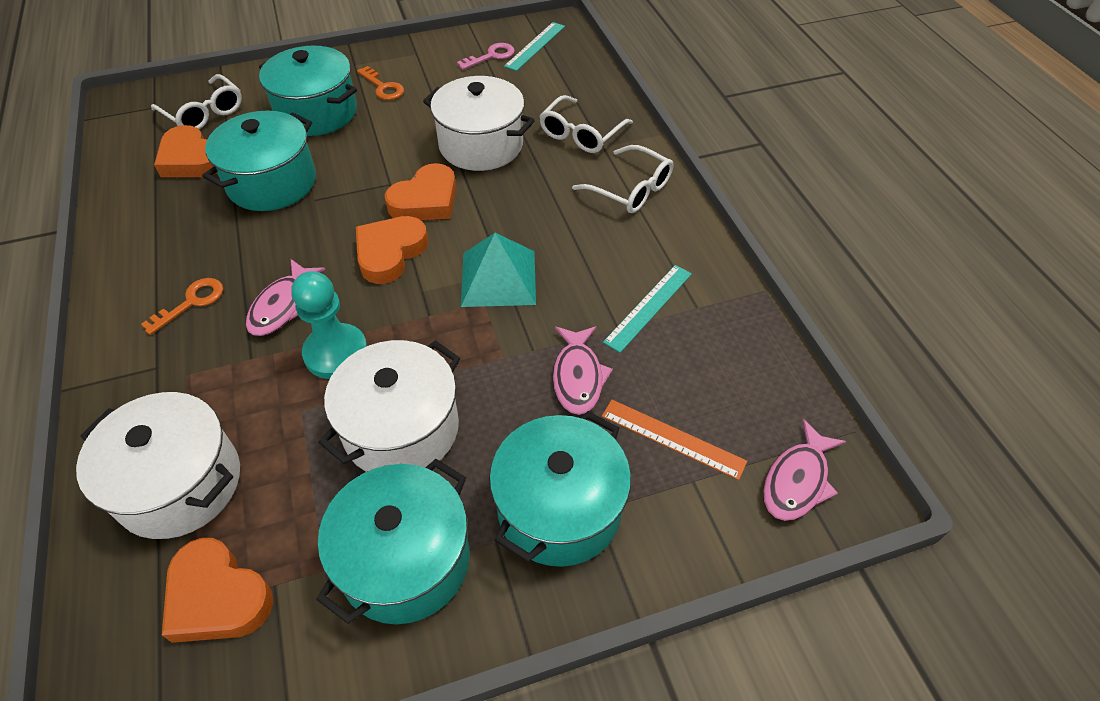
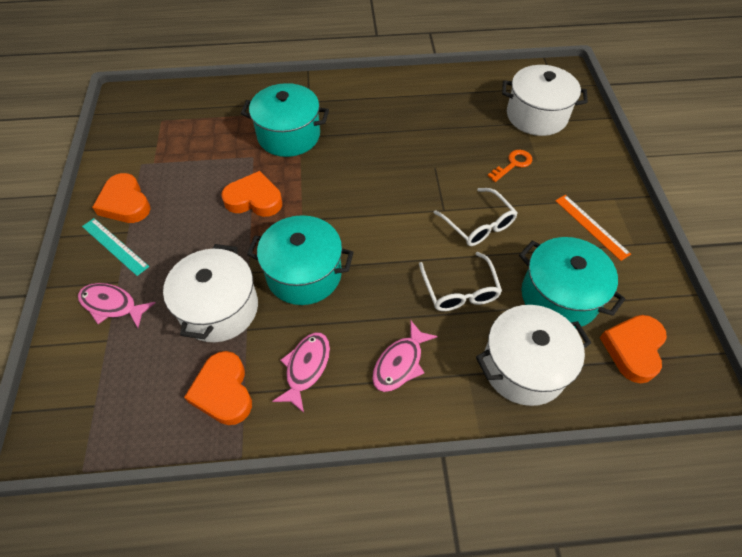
orange key: [141,278,223,335] [357,66,404,100] = 2 -> [488,150,532,182] = 1
pink key: [457,43,515,70] = 1 -> none = 0
turquoise pawn: [291,271,368,379] = 1 -> none = 0
turquoise pot: [202,111,316,211] [259,46,357,136] [316,459,470,624] [489,411,631,567] = 4 -> [241,83,329,157] [247,215,354,305] [519,237,625,328] = 3
turquoise pyramid: [461,233,536,307] = 1 -> none = 0
turquoise ruler: [504,22,565,71] [603,265,692,353] = 2 -> [82,218,149,276] = 1
white glasses: [151,74,242,129] [539,95,633,153] [572,145,674,213] = 3 -> [419,252,502,311] [434,188,518,246] = 2

